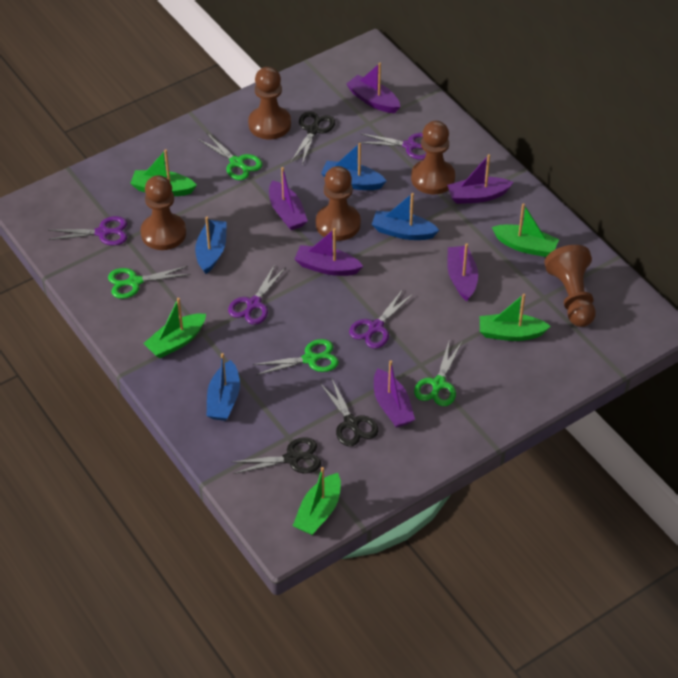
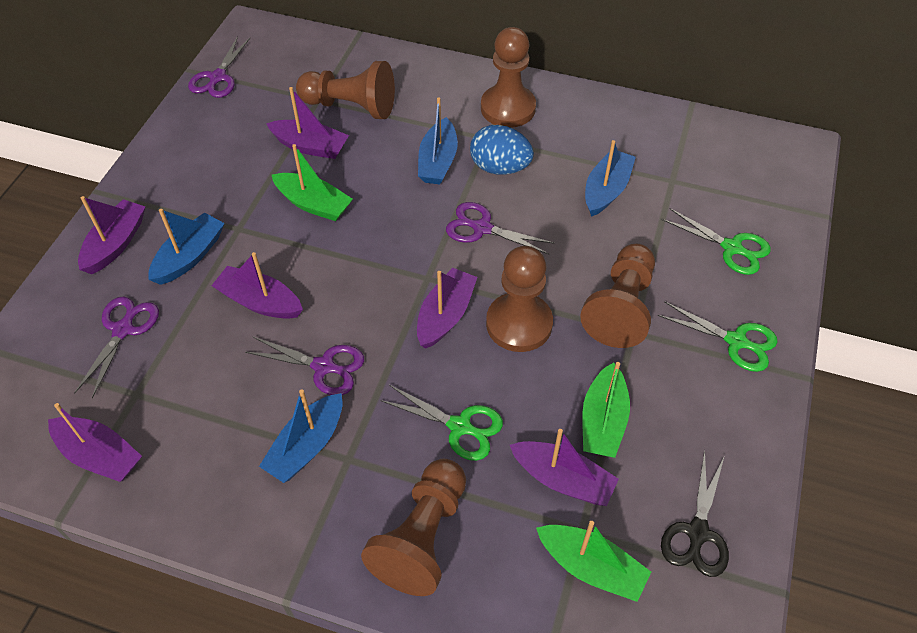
black scissors: [233,437,321,474] [291,111,335,165] [320,377,378,446] = 3 -> [661,450,729,577] = 1
blue egg: none = 0 -> [470,125,534,175] = 1
green boat: [130,149,197,196] [143,298,206,358] [293,467,341,535] [480,294,551,341] [492,203,559,257] = 5 -> [272,144,353,221] [536,521,651,602] [582,362,630,458] = 3
green scissors: [108,266,190,299] [198,132,262,180] [253,339,339,375] [414,342,462,406] = 4 -> [380,385,503,461] [658,302,778,372] [662,208,771,275] = 3

